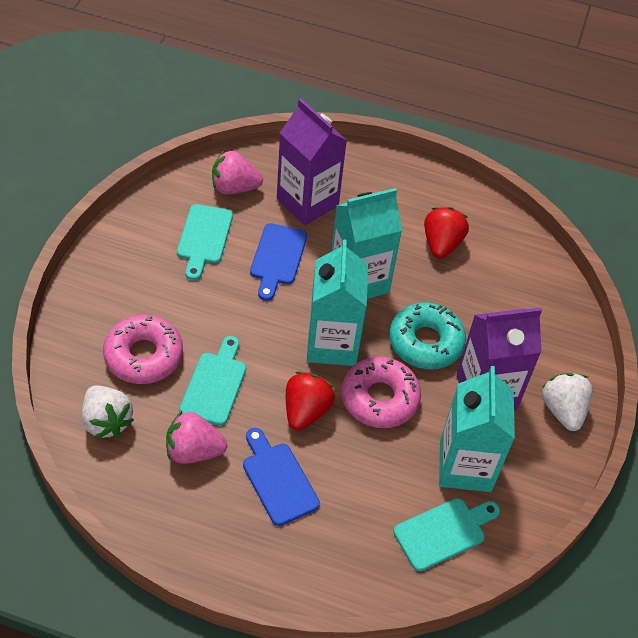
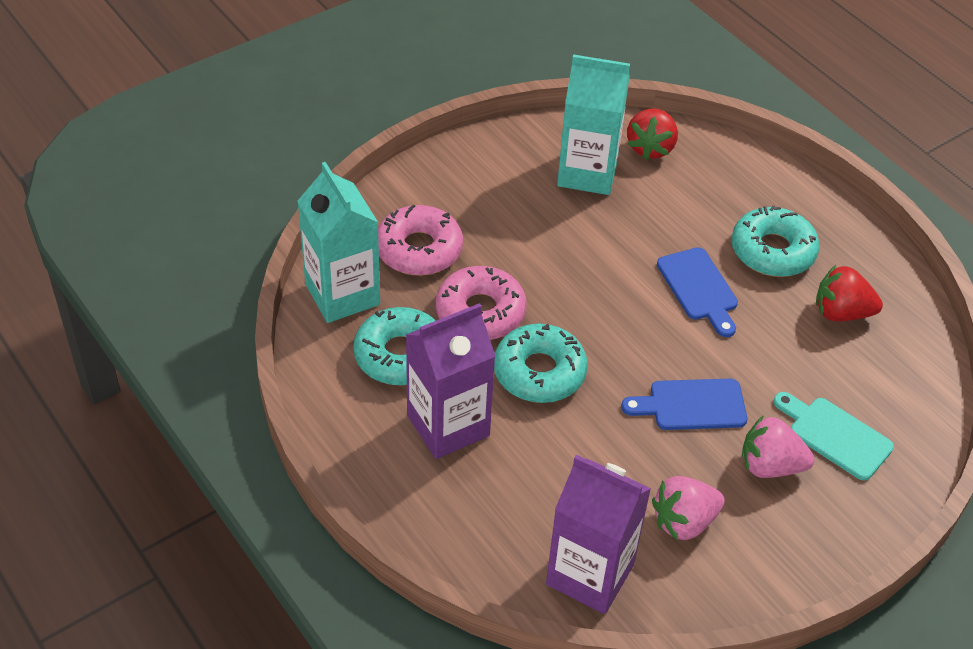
turquoise carton: [307,239,368,366] [331,188,402,299] [439,366,515,492] = 3 -> [297,162,380,323] [557,54,630,195] = 2
turquoise cutting board: [177,204,233,280] [179,336,246,426] [393,498,500,571] = 3 -> [774,392,894,481] = 1
turquoise donut: [389,302,466,370] = 1 -> [353,307,436,385] [494,324,588,403] [731,206,820,277] = 3
white strawberry: [82,386,134,438] [542,373,593,431] = 2 -> none = 0

